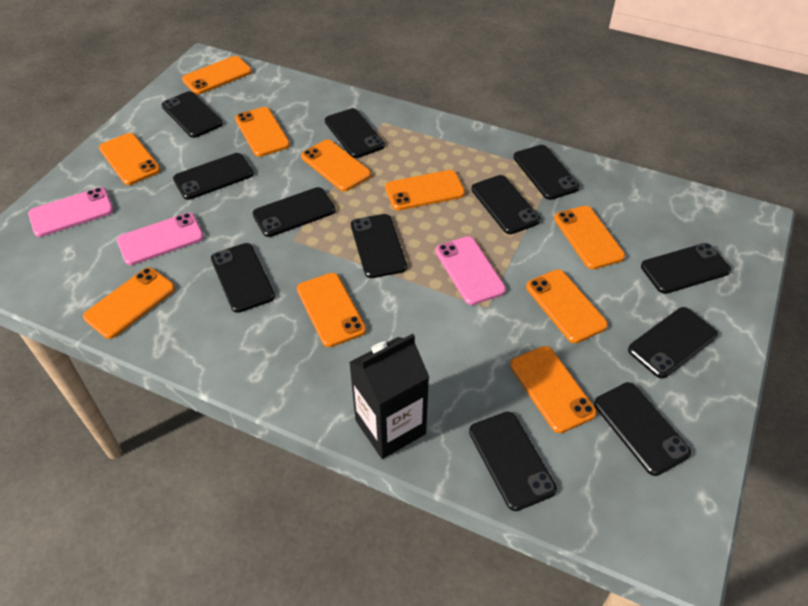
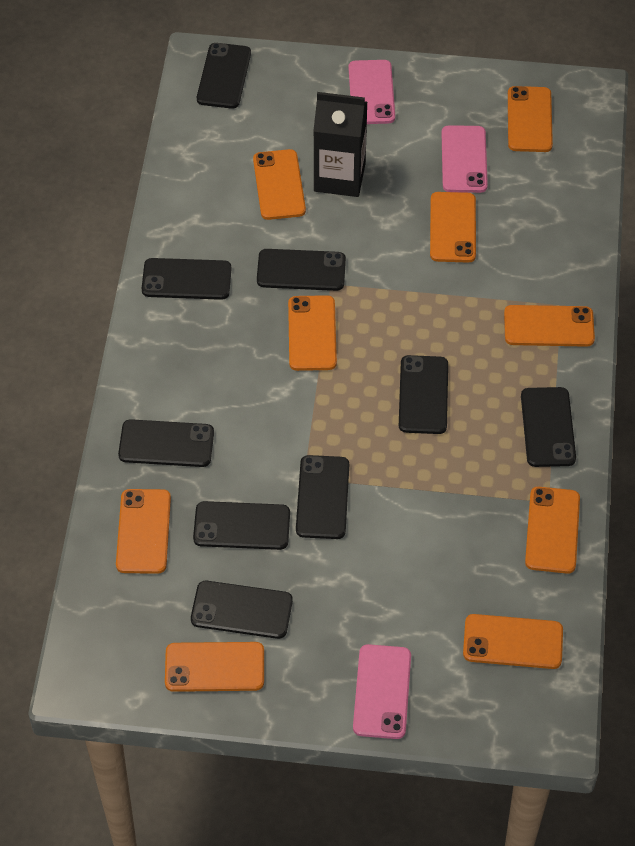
black phone: [162,91,223,138] [173,153,253,200] [211,243,275,313] [253,187,336,237] [325,108,385,158] [351,214,407,278] [469,412,557,511] [471,175,541,234] [513,145,580,200] [594,382,691,476] [628,307,718,379] [641,243,731,294] = 12 -> [118,419,214,467] [142,258,231,300] [191,581,293,639] [193,501,290,550] [197,43,251,109] [257,249,346,291] [296,455,349,539] [399,355,448,434] [521,387,576,467] = 9
orange phone: [83,267,175,339] [99,133,161,185] [182,56,252,94] [235,107,290,157] [297,273,366,347] [301,140,371,191] [385,170,465,210] [510,346,597,433] [526,270,608,343] [554,206,625,269] = 10 -> [116,489,171,574] [165,642,264,692] [253,149,306,220] [288,295,337,371] [430,192,476,263] [463,614,563,669] [504,305,595,347] [508,86,553,152] [525,487,580,574] = 9

